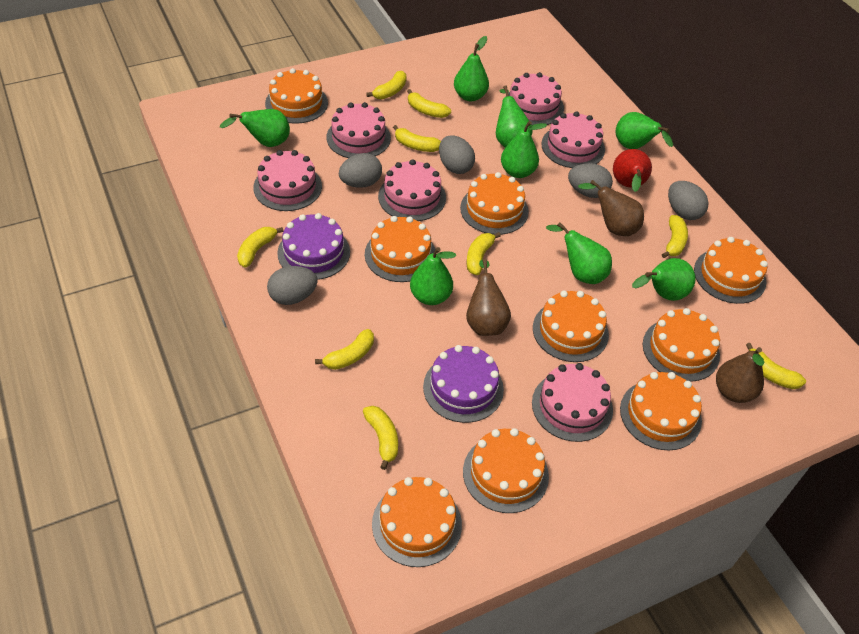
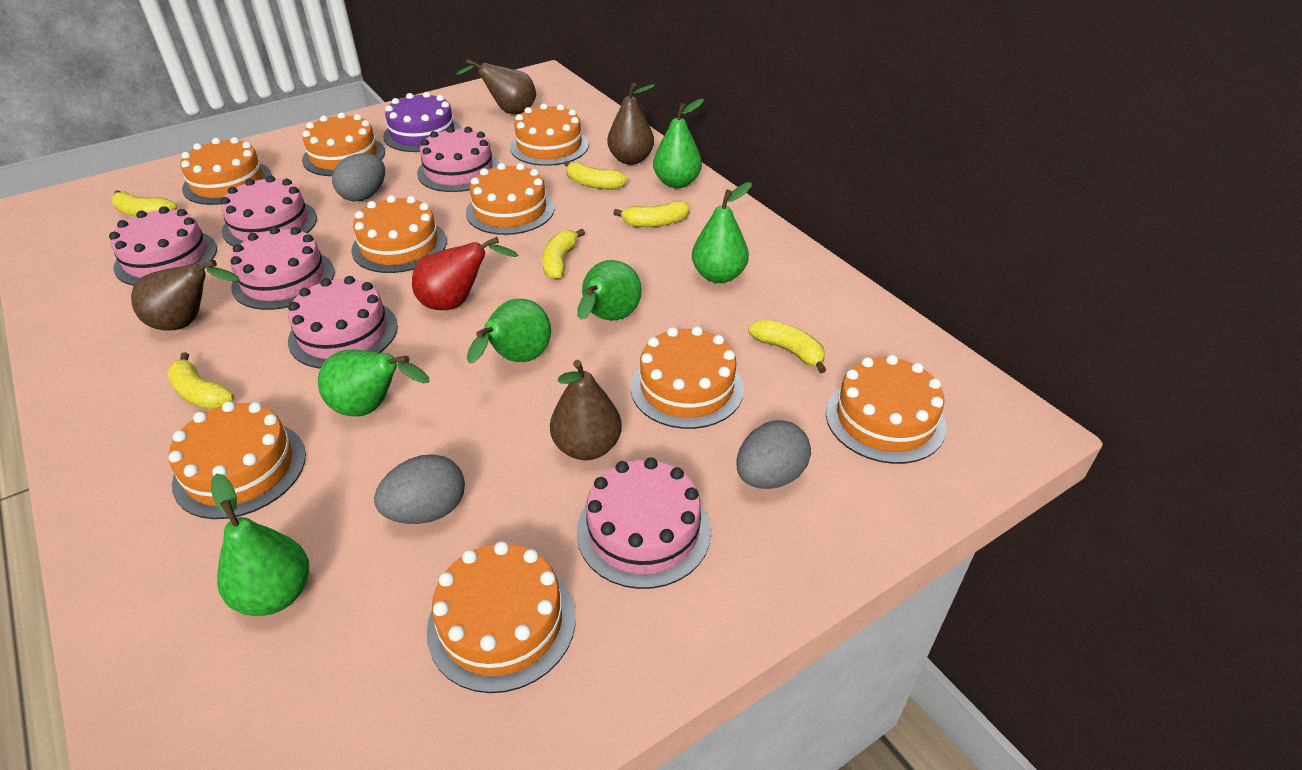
brown pear: [466,259,511,336] [578,180,644,236] [716,347,764,403] = 3 -> [131,260,240,330] [456,59,536,114] [550,360,622,460] [607,83,655,165] = 4
green pear: [220,109,290,147] [410,247,456,305] [454,36,489,101] [496,85,533,148] [501,121,547,178] [546,222,612,284] [616,112,673,149] [632,258,696,301] = 8 -> [211,473,309,616] [318,349,429,416] [467,299,551,363] [577,260,642,320] [653,99,704,188] [692,182,752,283] = 6
grey egg: [267,266,318,305] [339,153,382,188] [439,135,475,174] [568,163,613,198] [668,181,709,220] = 5 -> [332,153,385,201] [374,454,465,524] [737,420,811,489] = 3
purple cake: [277,213,350,280] [423,345,504,423] = 2 -> [383,92,461,152] = 1
yellow banana: [237,227,284,267] [315,329,374,370] [363,406,398,470] [366,71,407,99] [393,125,441,152] [407,89,451,118] [467,232,501,275] [662,215,688,258] [746,343,806,389] = 9 -> [111,190,177,216] [167,352,234,409] [542,229,585,280] [564,161,628,189] [613,201,690,227] [748,319,826,373] = 6

